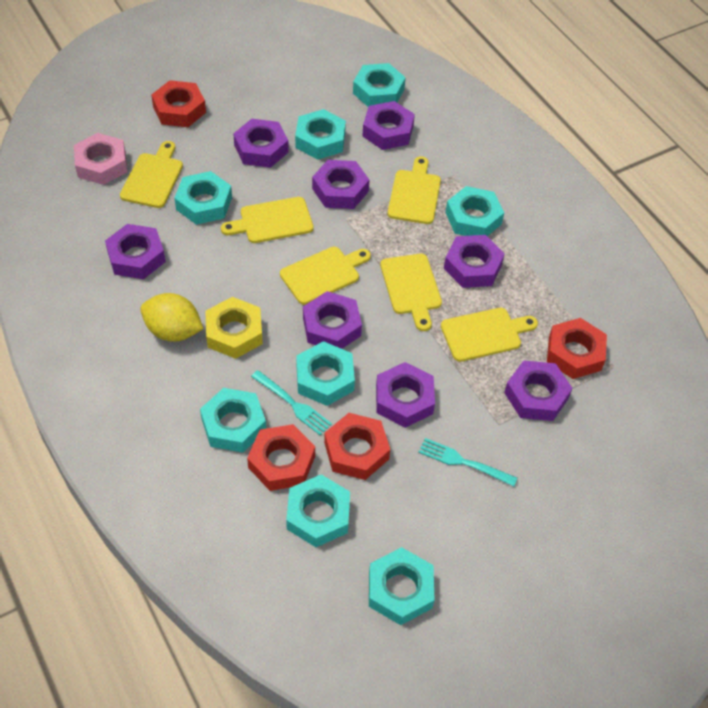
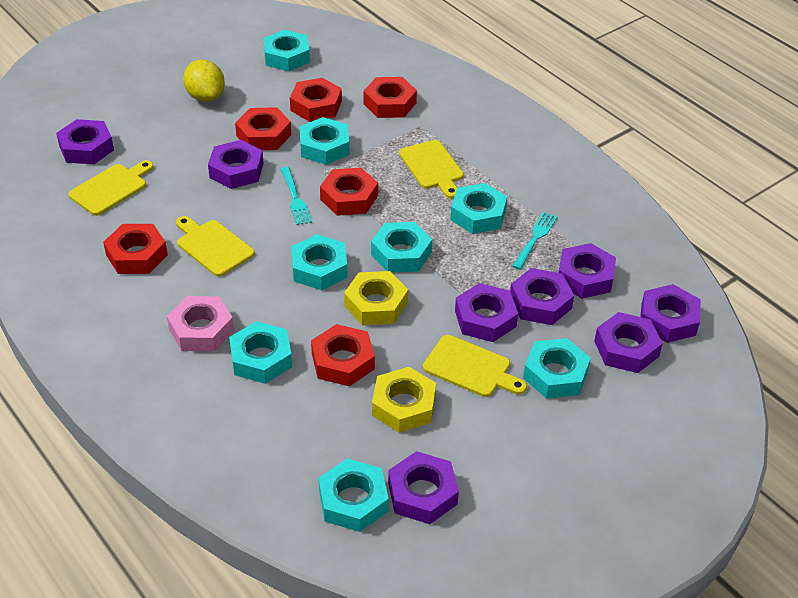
red nut: [151,80,206,127] [247,424,315,491] [324,413,390,480] [547,318,607,379] = 4 -> [103,224,168,274] [235,107,291,150] [290,78,342,122] [311,324,375,386] [320,168,378,216] [363,77,417,118] = 6
yellow cutting board: [120,141,183,208] [221,197,314,243] [280,247,371,305] [380,254,442,331] [388,156,441,224] [441,308,538,362] = 6 -> [68,160,154,216] [176,216,255,277] [399,140,464,199] [423,335,527,397] = 4
yellow nut: [205,297,263,359] = 1 -> [344,271,408,325] [372,367,436,433] = 2

